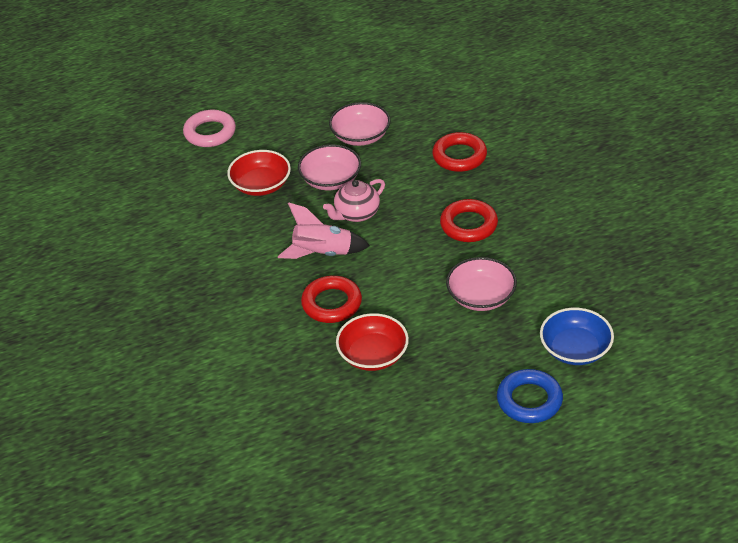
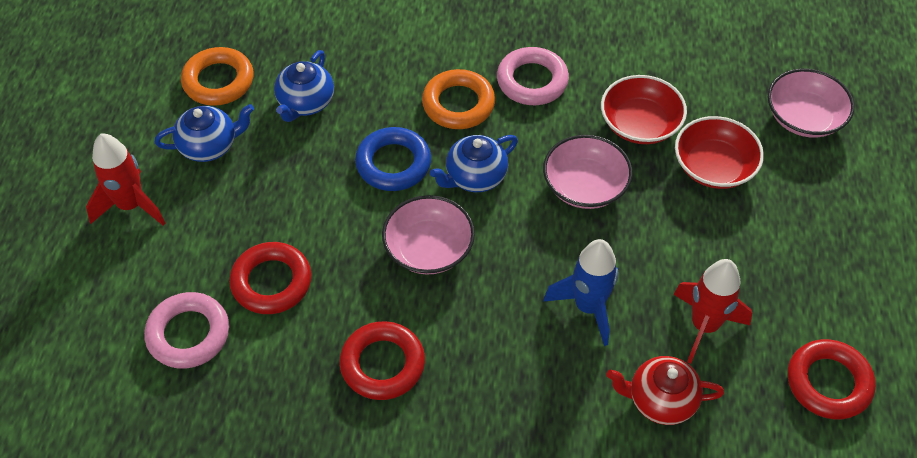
blue bowl: [540,308,614,365] = 1 -> none = 0
blue rocket: none = 0 -> [543,239,618,346] = 1
blue teapot: none = 0 -> [155,104,254,162] [274,50,334,122] [430,135,518,192] = 3
orange ring: none = 0 -> [181,47,254,106] [422,69,495,129] = 2
pink ring: [183,110,236,147] = 1 -> [144,292,229,369] [497,47,569,105] = 2
pink rocket: [278,202,370,259] = 1 -> none = 0
pink teapot: [323,179,385,222] = 1 -> none = 0
red rocket: none = 0 -> [86,134,165,225] [673,259,752,364] = 2
red teapot: none = 0 -> [606,356,724,425] = 1

